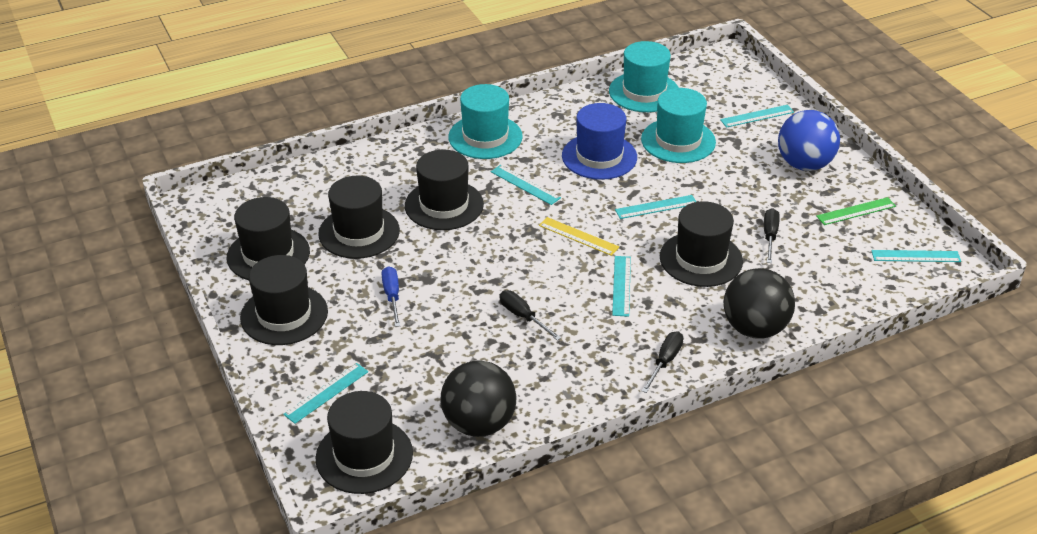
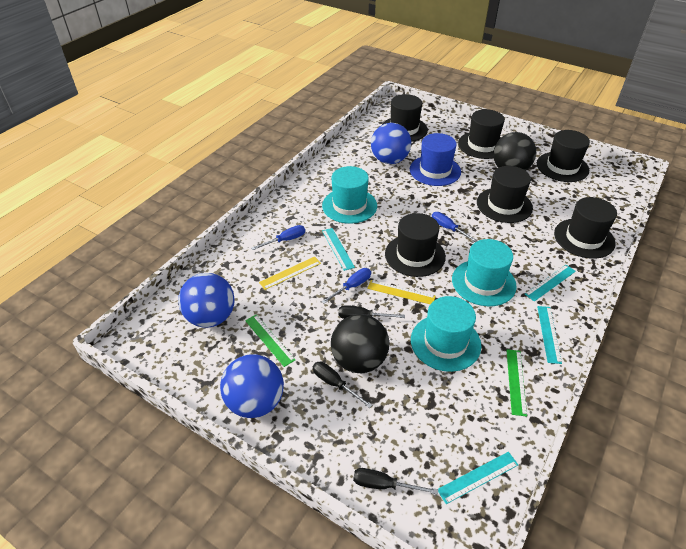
blue ball: [778,110,840,171] = 1 -> [178,273,235,328] [220,354,284,418] [371,123,411,164] = 3
blue screwdriver: [382,266,400,327] = 1 -> [251,225,305,250] [321,268,371,304] [432,212,478,242] = 3
green ruler: [816,197,896,225] = 1 -> [245,315,295,367] [506,349,527,417] = 2
turquoise ruler: [283,363,368,424] [491,165,561,205] [612,256,631,317] [615,195,696,219] [720,105,794,128] [871,250,961,262] = 6 -> [322,228,355,271] [438,452,518,504] [525,265,576,302] [537,306,562,364] = 4
yellow ruler: [539,217,619,256] = 1 -> [259,256,321,290] [367,280,435,304] = 2

